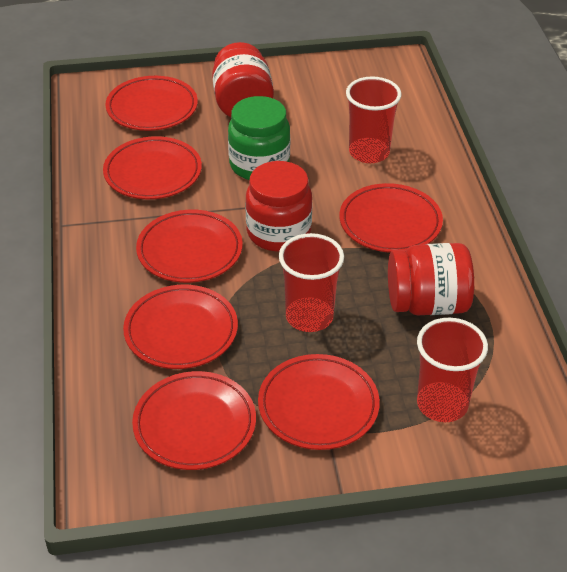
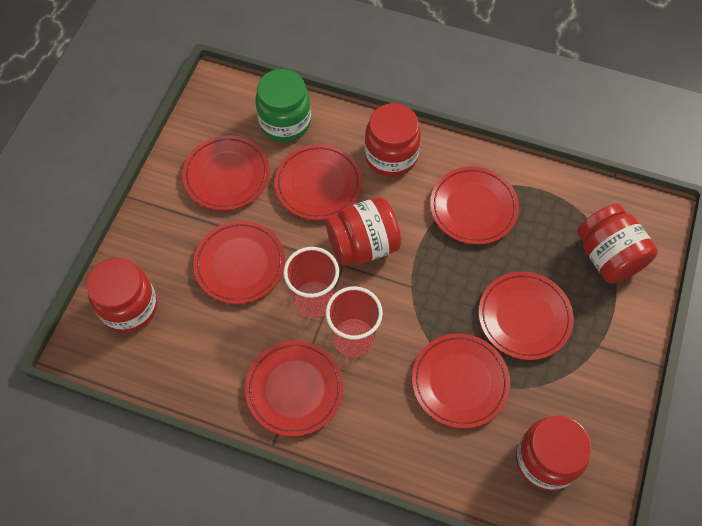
red cup: [279,233,344,332] [346,76,401,163] [417,318,488,422] = 3 -> [283,247,339,318] [326,286,383,357] = 2
red jar: [212,42,274,117] [246,161,312,251] [388,243,474,315] = 3 -> [86,258,157,333] [326,197,401,266] [365,103,421,177] [516,415,592,491] [577,204,658,283] = 5

